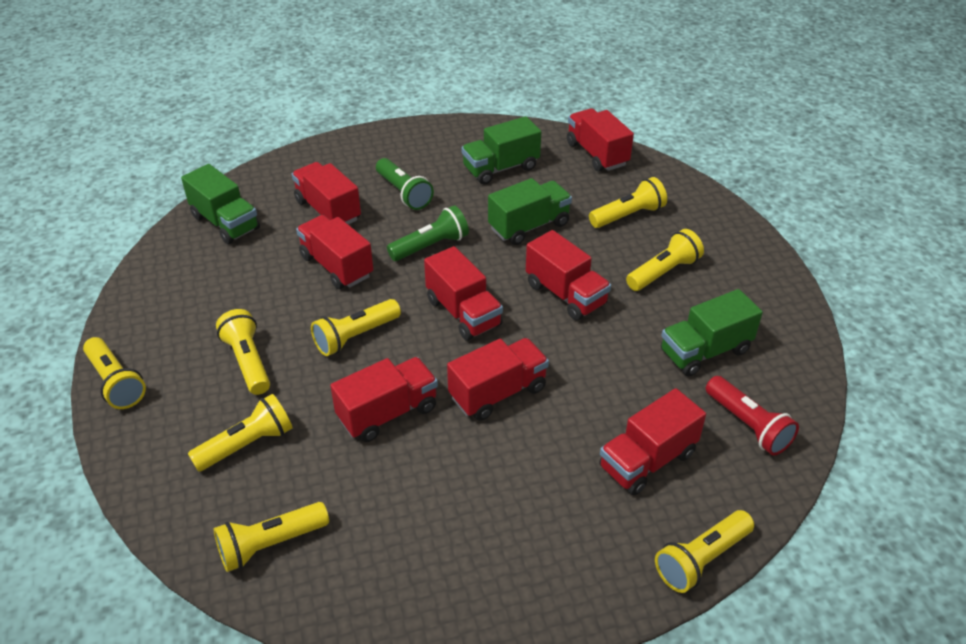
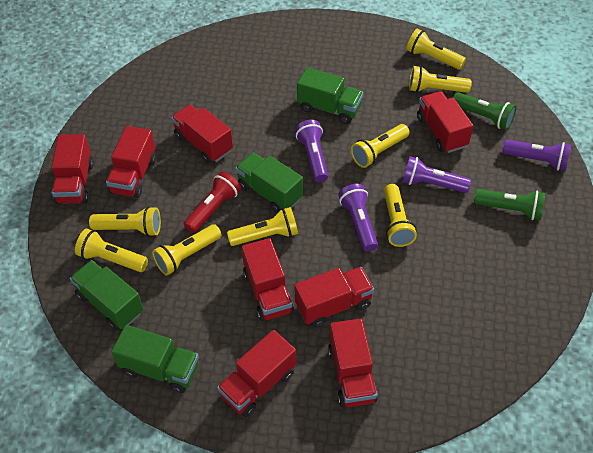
purple flashlight: none = 0 -> [295,120,328,182] [338,184,378,252] [402,156,471,193] [502,139,571,171] = 4

